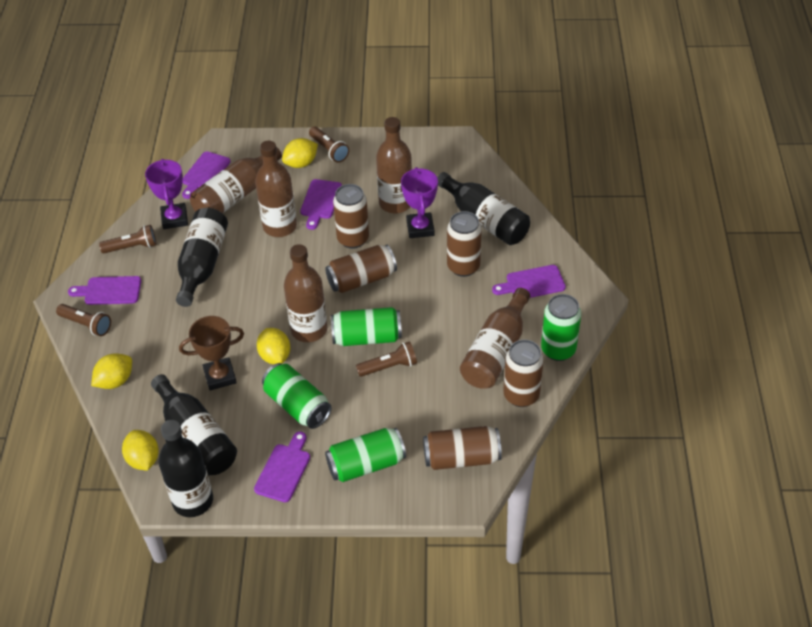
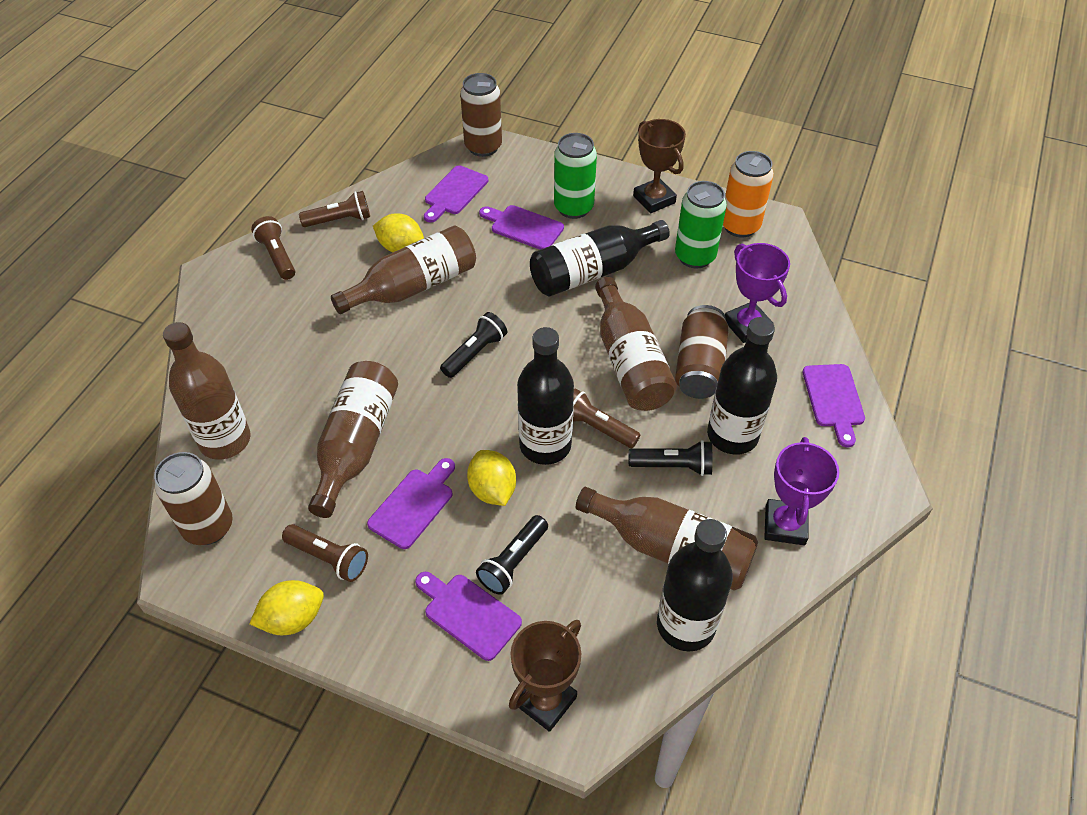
black flashlight: none = 0 -> [440,312,507,378] [476,515,548,595] [628,440,712,476] = 3
brown can: [325,245,397,293] [333,184,369,249] [423,426,502,470] [447,211,482,277] [504,340,544,407] = 5 -> [154,452,233,545] [460,73,502,157] [675,305,729,399] = 3
brown trophy: [179,316,244,391] = 1 -> [509,620,581,732] [633,119,686,213] = 2
green can: [262,363,332,429] [325,428,406,482] [331,307,402,346] [541,294,581,361] = 4 -> [554,133,597,219] [675,181,727,269] = 2
orange can: none = 0 -> [723,151,774,238] = 1
yellow lemon: [91,353,132,389] [122,430,159,471] [257,328,290,364] [282,138,318,168] = 4 -> [249,580,324,635] [373,213,424,252] [467,450,516,506] = 3

